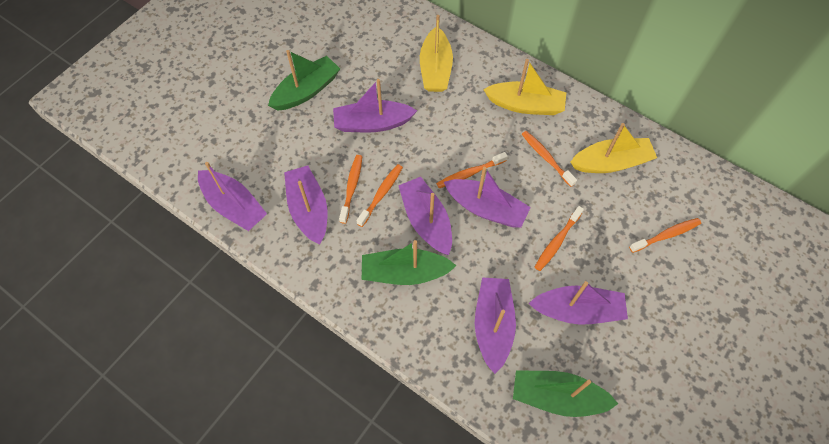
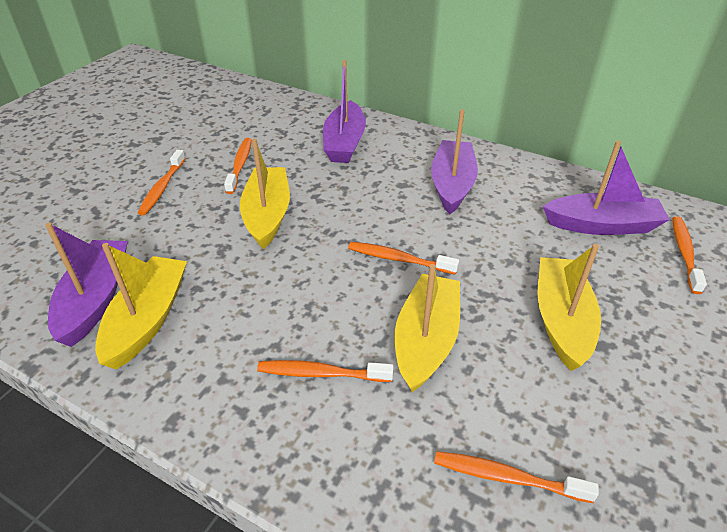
green boat: [268,50,340,110] [362,240,456,285] [513,370,618,417] = 3 -> none = 0
purple boat: [198,162,267,231] [284,165,328,245] [333,79,417,132] [398,177,452,255] [444,167,531,228] [475,278,516,374] [529,281,628,325] = 7 -> [45,223,128,347] [323,60,366,163] [431,110,478,214] [543,141,670,235] = 4
yellow boat: [420,15,453,92] [483,59,567,115] [570,123,657,173] = 3 -> [95,243,187,369] [240,139,290,249] [395,264,460,392] [537,244,601,371] = 4

